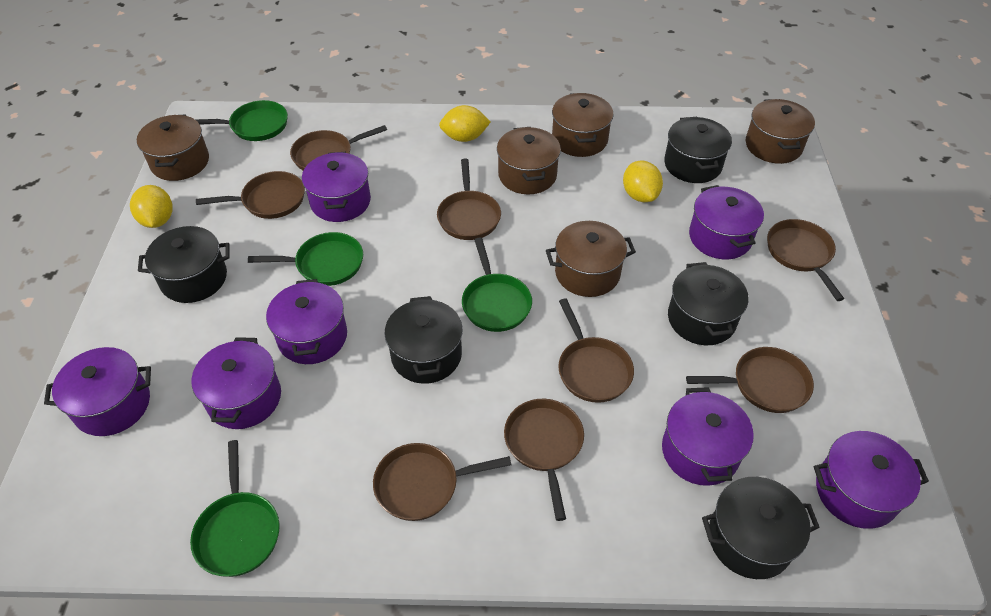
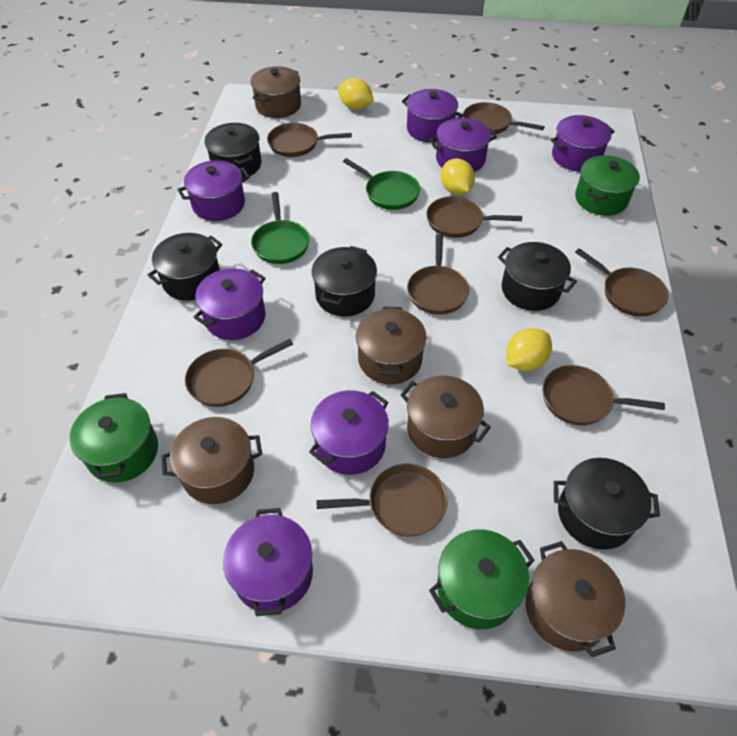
green pan: [190,440,280,577] [195,100,288,141] [248,232,363,286] [462,237,532,332] = 4 -> [251,192,310,264] [343,158,420,210] = 2
green pot: none = 0 -> [69,393,158,483] [429,529,535,629] [575,155,640,216] = 3

